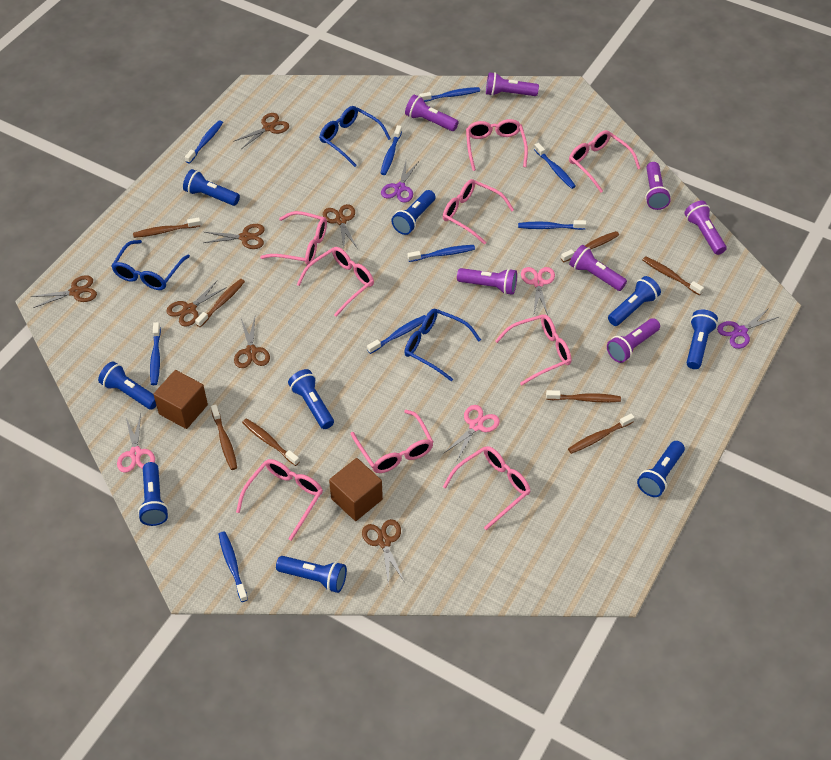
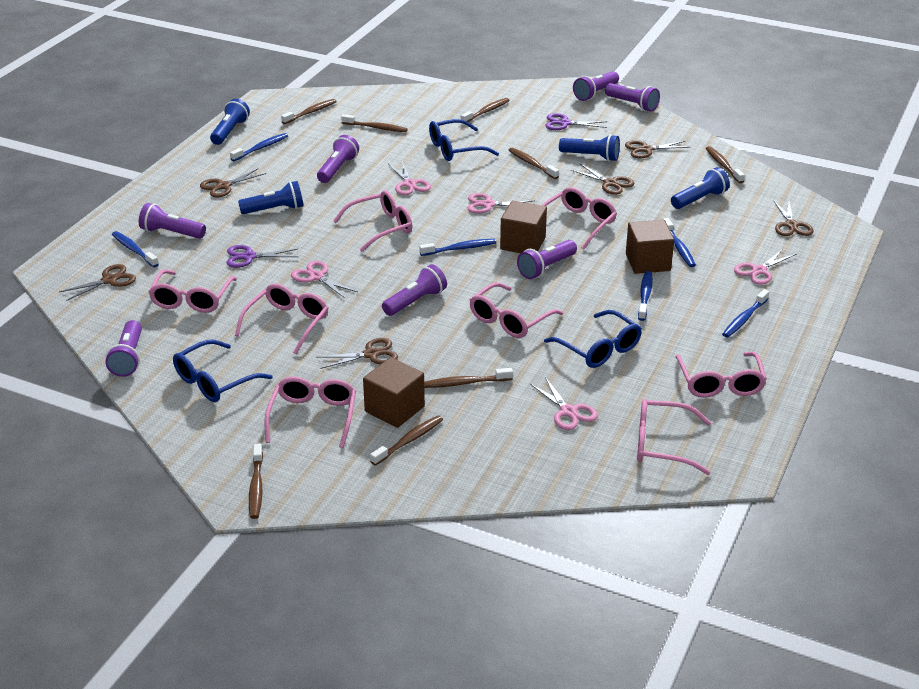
blue flashlight: [98,361,156,410] [138,462,169,526] [183,169,240,206] [276,556,347,593] [288,369,334,429] [391,190,436,235] [608,276,661,326] [637,441,685,497] [687,310,718,369] = 9 -> [210,99,250,145] [238,181,304,214] [559,134,620,161] [671,167,730,209] = 4
blue toothbrush: [150,322,161,385] [185,120,223,164] [219,531,248,602] [367,315,426,354] [380,125,402,175] [407,245,475,262] [419,87,480,102] [518,220,586,230] [534,143,576,189] = 9 -> [112,231,159,267] [230,133,288,161] [419,239,496,256] [638,271,653,321] [663,218,696,267] [722,289,769,337] = 6
brown cube: [153,370,208,429] [329,458,383,521] = 2 -> [363,357,425,428] [500,200,547,253] [626,220,674,274] = 3
brown scissors: [31,275,97,308] [166,281,227,327] [203,224,265,249] [233,113,289,149] [234,317,270,368] [323,204,358,249] [362,519,405,585] = 7 -> [59,264,136,301] [200,168,266,197] [318,338,398,369] [571,164,634,195] [625,140,690,159] [773,200,814,236] = 6
pink glasses: [236,459,323,541] [260,211,327,265] [297,247,374,317] [351,410,433,473] [443,179,514,245] [443,446,531,530] [466,119,528,171] [495,314,572,386] [569,130,641,193] = 9 -> [148,269,237,313] [235,284,328,354] [264,376,356,448] [333,190,412,252] [470,282,563,338] [541,187,617,250] [637,399,711,475] [676,352,767,398] = 8
pink scissors: [117,414,155,473] [443,405,500,460] [521,267,555,315] = 3 -> [291,261,357,298] [388,161,431,195] [467,193,535,214] [529,377,598,430] [734,249,796,285] = 5

